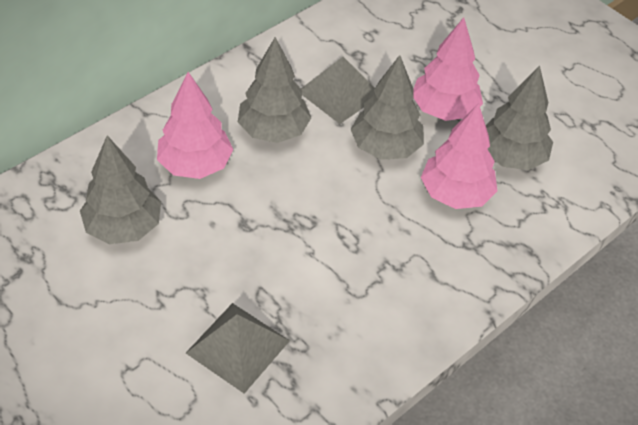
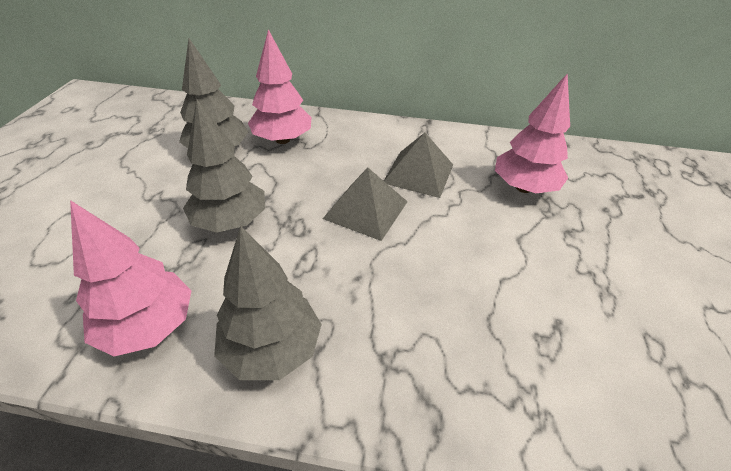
grey tree: [80,135,161,244] [238,37,311,143] [351,55,424,160] [486,65,553,170] = 4 -> [179,38,248,148] [183,99,265,233] [214,226,322,380] = 3

